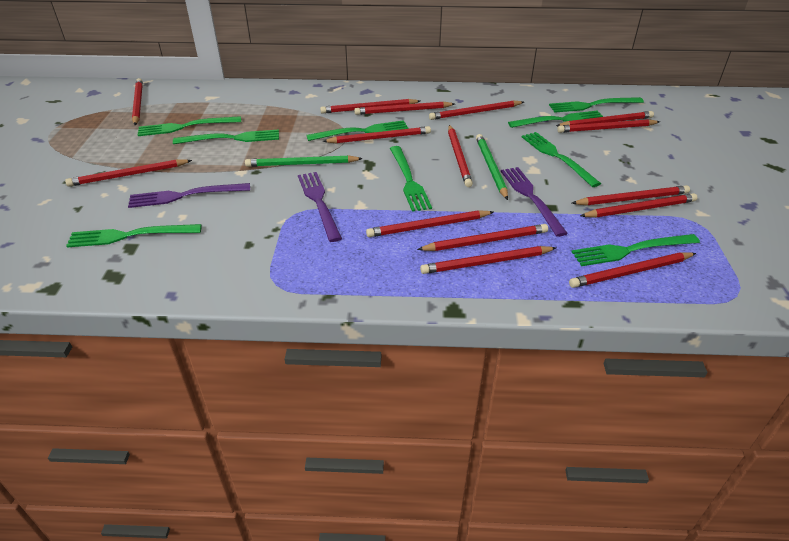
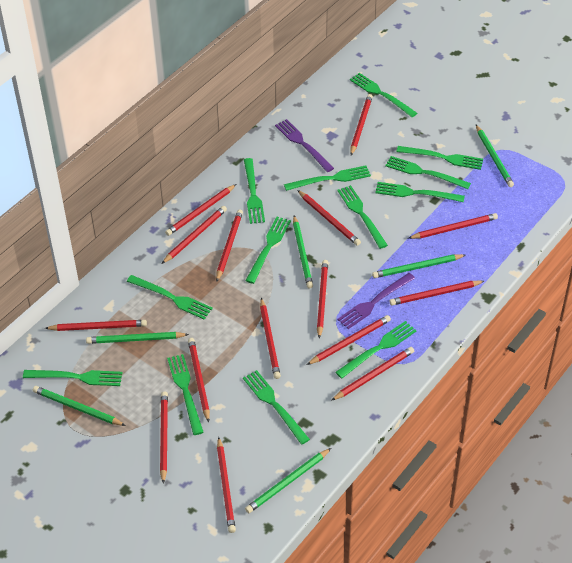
green fork: [66,224,202,247] [138,116,241,136] [173,130,279,144] [306,120,409,141] [390,146,432,212] [508,110,603,128] [522,132,601,187] [549,97,644,113] [572,234,700,266] = 9 -> [23,370,122,386] [127,275,213,319] [167,354,204,435] [243,370,310,445] [244,158,265,224] [245,217,291,284] [284,165,371,191] [336,321,417,379] [337,185,388,249] [350,73,417,117] [375,182,465,202] [385,156,471,189] [397,146,483,170] = 13
green pencil: [245,155,363,167] [476,134,508,200] = 2 -> [33,386,126,426] [86,332,189,344] [245,448,331,513] [293,215,313,288] [372,254,465,278] [476,125,514,187] = 6
purple fork: [128,183,250,208] [298,172,342,242] [501,167,568,237] = 3 -> [275,119,334,172] [337,273,415,329] = 2

